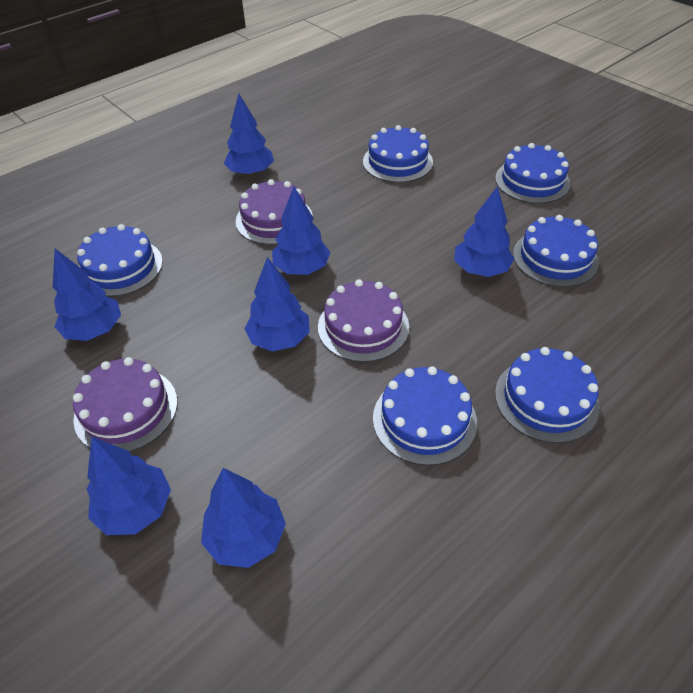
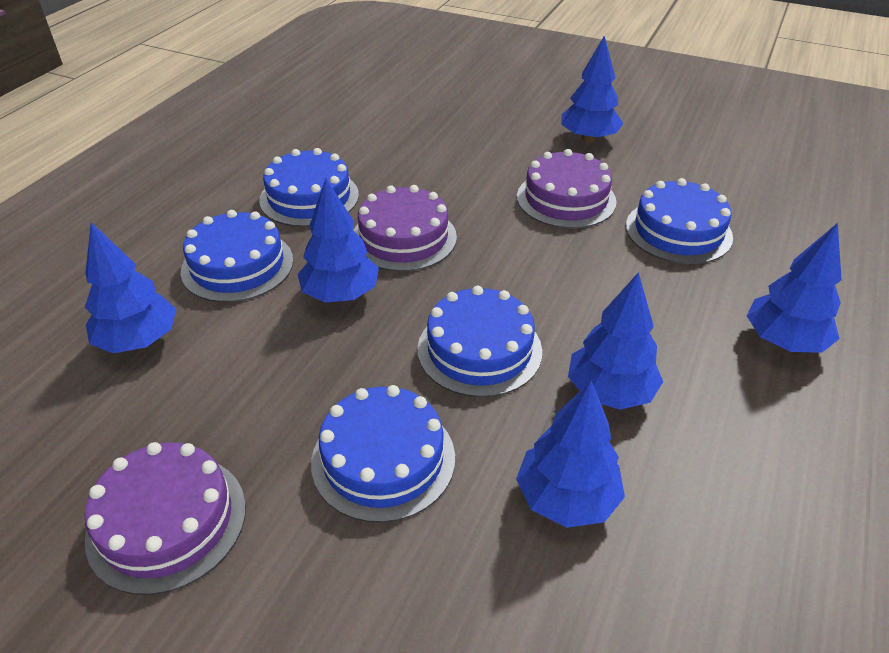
blue cake: [77,224,163,297] [363,125,433,183] [373,366,477,465] [495,143,570,203] [495,347,600,443] [513,215,599,287] = 6 -> [181,210,293,302] [259,148,359,227] [311,385,455,523] [417,286,542,397] [626,178,733,264] = 5
blue tree: [53,249,121,341] [87,437,171,535] [201,468,286,568] [224,94,274,176] [244,257,310,351] [272,186,331,275] [454,186,514,277] = 7 -> [85,223,176,353] [297,179,379,303] [516,381,625,528] [561,36,623,142] [568,272,663,410] [747,223,842,353] = 6

